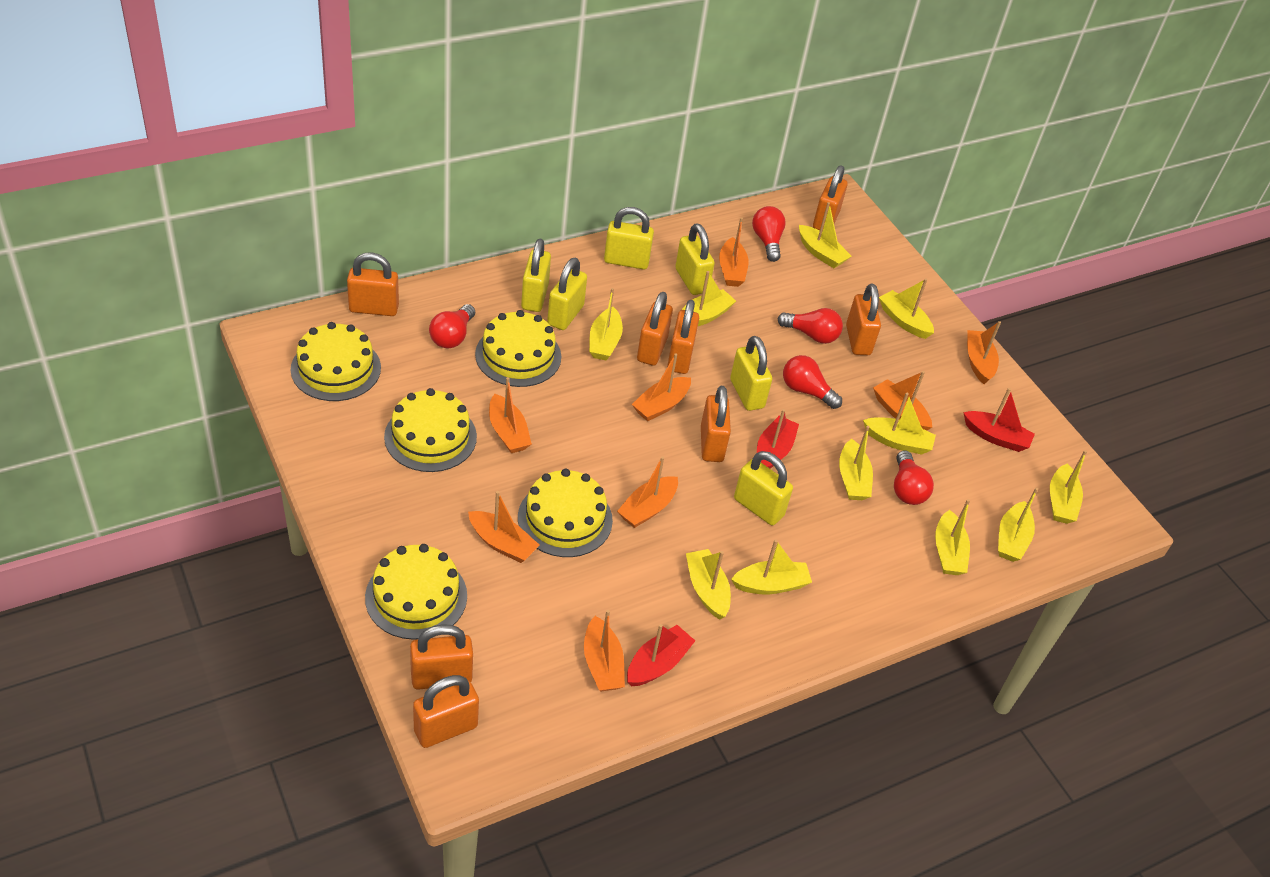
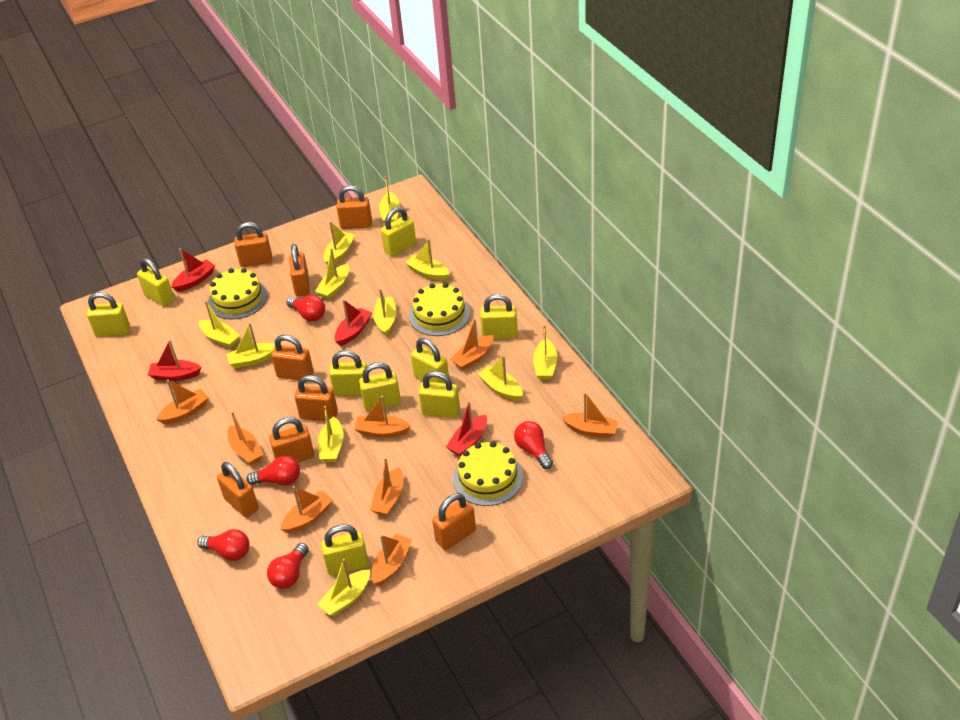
red boat: [627,624,695,686] [757,409,799,469] [963,388,1035,452] = 3 -> [148,340,201,381] [171,248,215,292] [335,299,372,346] [446,401,487,457] = 4
yellow cake: [291,322,381,401] [365,544,467,640] [384,388,477,472] [475,310,561,387] [518,469,613,557] = 5 -> [208,268,268,319] [409,283,470,336] [453,441,523,506] = 3
yellow padlock: [521,239,551,312] [547,258,587,330] [604,207,654,270] [675,224,715,295] [730,336,772,411] [734,451,793,525] = 6 -> [87,292,130,337] [137,258,174,307] [321,524,369,575] [329,350,367,396] [359,362,401,411] [381,207,416,257] [411,338,449,383] [419,371,460,418] [480,294,518,339] = 9

